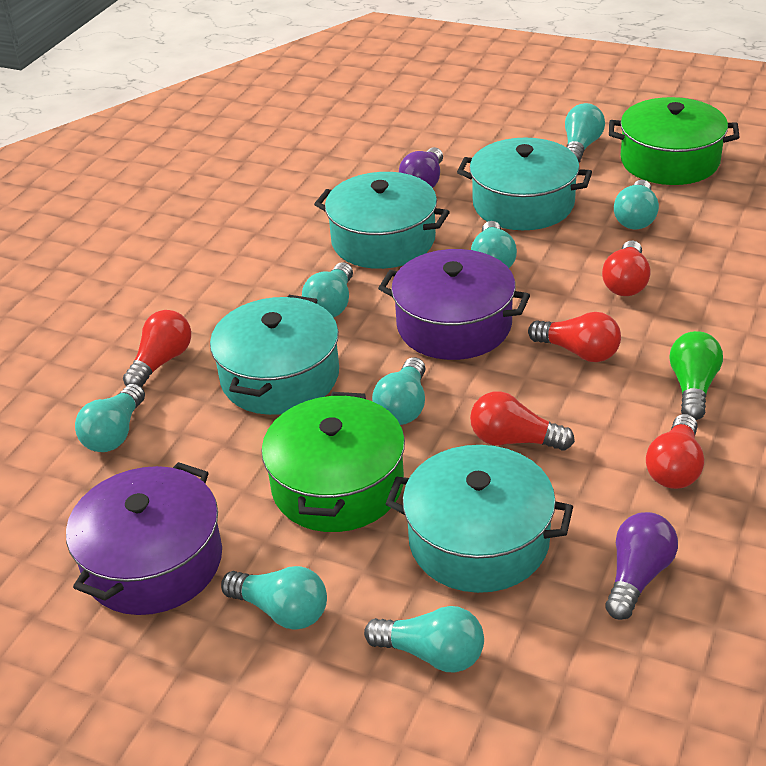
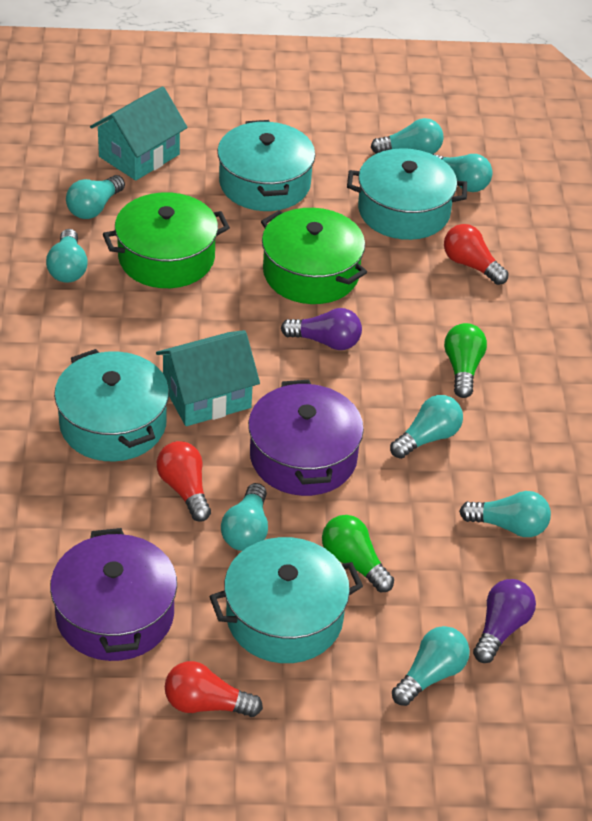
green light bulb: [670,331,723,420] = 1 -> [322,515,394,592] [444,323,487,398] = 2
red light bulb: [123,310,191,387] [470,391,575,451] [528,312,621,362] [602,240,650,296] [646,414,704,489] = 5 -> [157,441,211,522] [165,661,263,717] [444,224,509,285] = 3
turquoise house: none = 0 -> [90,86,188,181] [156,330,260,426] = 2

